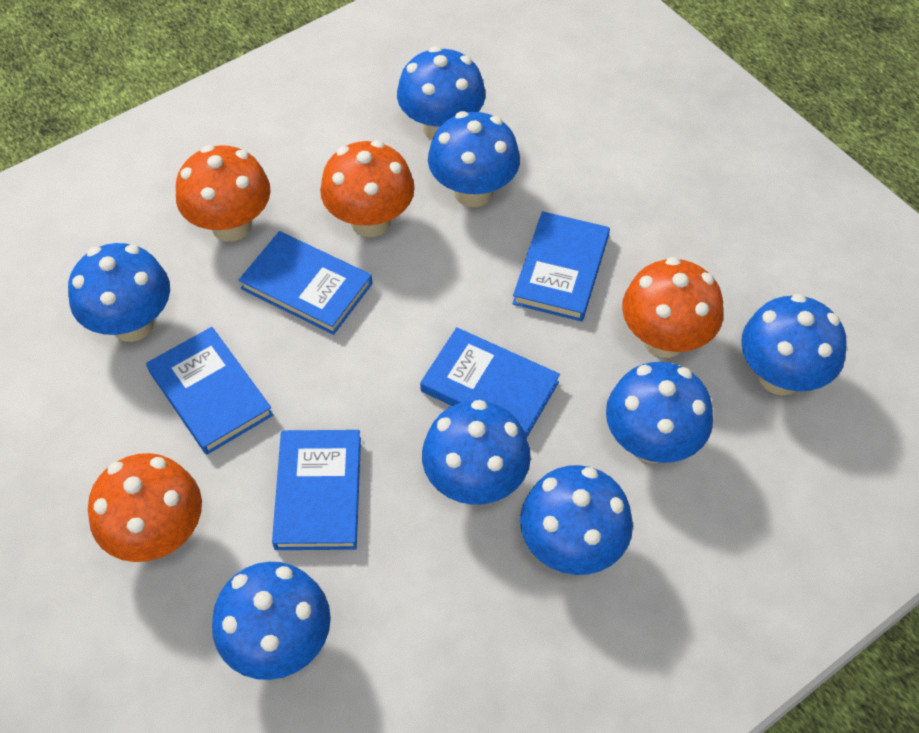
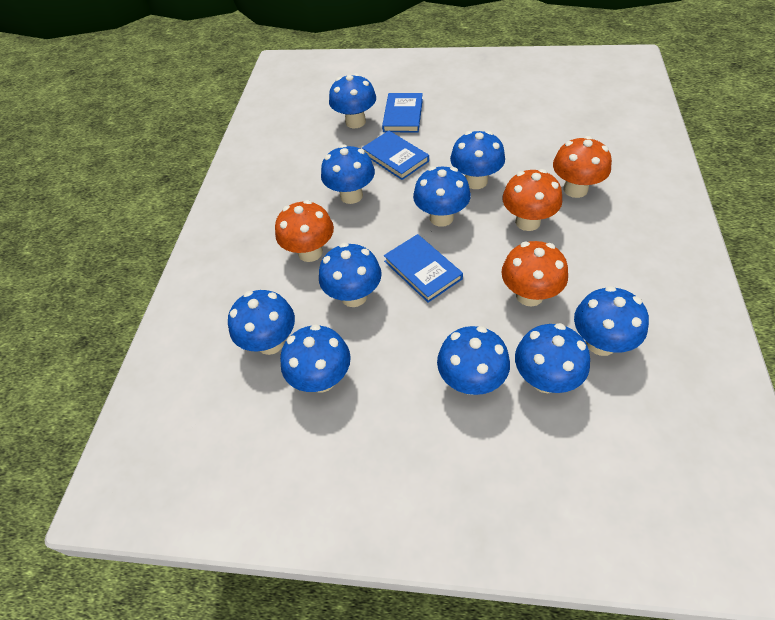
blue book: [146,327,273,455] [239,231,373,335] [272,430,361,550] [420,327,560,438] [512,211,610,322] = 5 -> [362,131,429,180] [382,93,423,132] [384,234,463,303] = 3
blue mushroom: [68,243,170,342] [212,562,331,680] [397,46,486,140] [422,400,531,505] [428,111,520,207] [520,465,633,575] [606,362,713,463] [741,294,846,396] = 8 -> [228,290,295,355] [280,324,351,393] [319,243,382,307] [321,145,375,204] [329,73,376,128] [413,166,471,227] [437,326,510,395] [450,131,505,189] [515,323,590,393] [574,286,649,356] = 10

